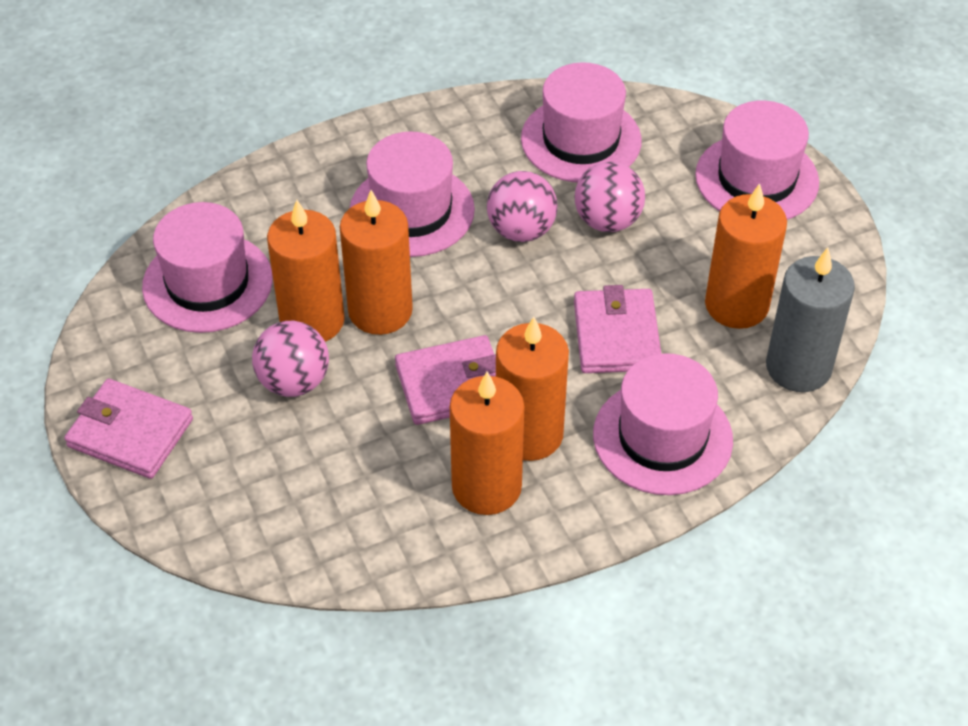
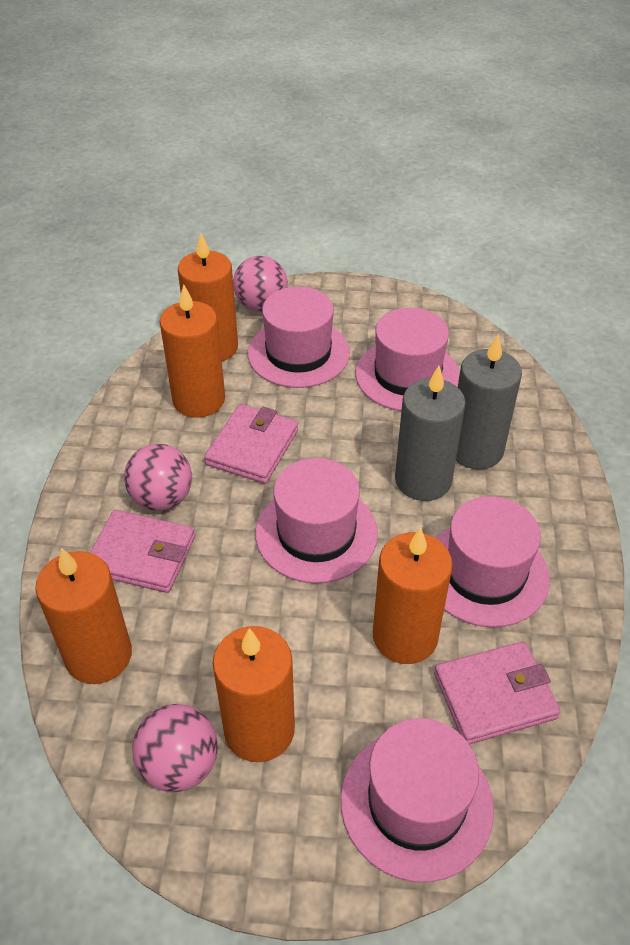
grey candle: [766,248,855,392] = 1 -> [395,366,466,501] [456,334,522,470] = 2

